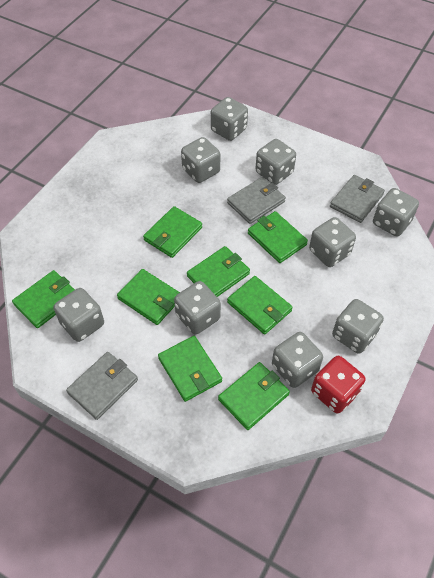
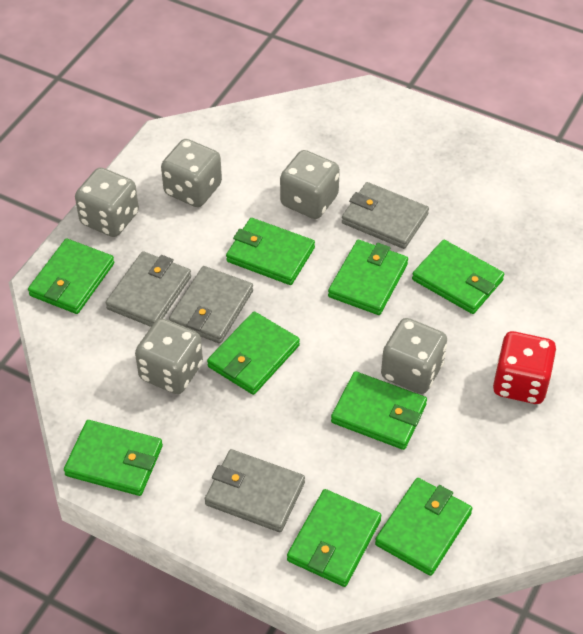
green wallet: [12,270,75,328] [117,269,180,325] [143,206,202,258] [158,336,222,402] [187,246,250,297] [218,362,290,430] [227,276,293,335] [248,211,308,263] = 8 -> [28,239,114,314] [64,420,163,496] [207,312,300,395] [226,218,315,285] [287,489,381,587] [328,240,408,315] [331,371,427,450] [375,478,472,576] [412,240,504,314] = 9
grey dice: [53,288,104,342] [174,281,221,335] [181,137,220,183] [211,97,248,141] [255,139,296,185] [272,332,323,388] [309,217,356,267] [332,299,384,354] [373,188,419,236] = 9 -> [75,167,139,237] [135,318,203,394] [161,139,222,207] [280,150,340,219] [381,318,447,394] = 5
grey wallet: [66,352,138,420] [227,177,286,224] [330,175,385,223] = 3 -> [106,251,191,327] [169,266,253,344] [205,449,305,532] [342,182,429,249] = 4

